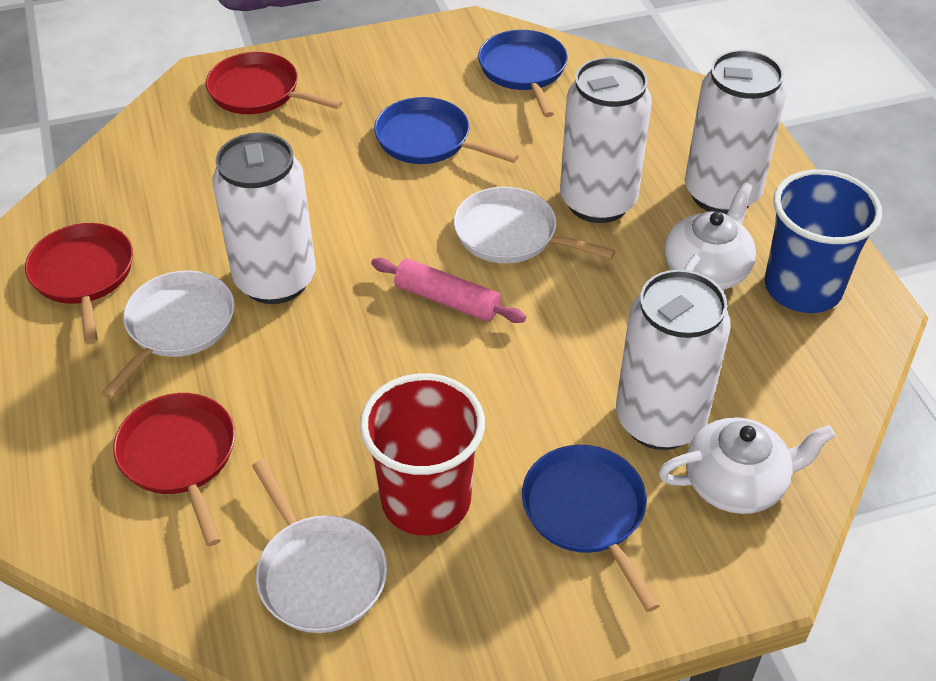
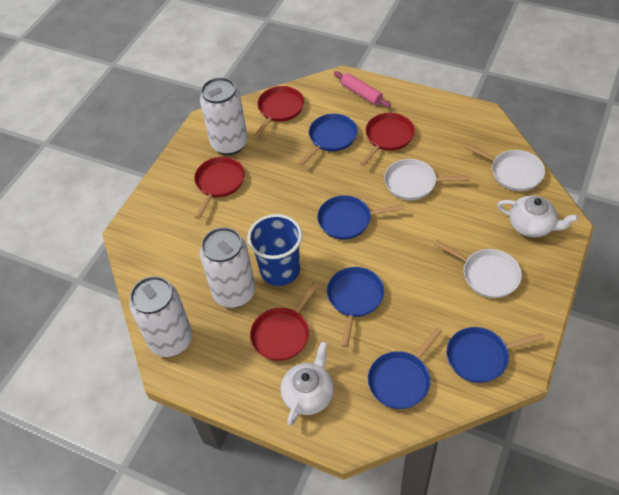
blue pan: [374,97,519,164] [478,30,568,117] [522,445,660,612] = 3 -> [299,114,358,166] [317,195,404,240] [327,267,384,347] [368,327,442,409] [446,327,545,383] = 5
red cup: [360,373,485,536] = 1 -> none = 0
red pan: [25,223,133,345] [113,393,235,546] [206,52,343,114] = 3 -> [194,157,245,219] [250,282,319,361] [254,86,304,138] [360,113,415,166] = 4
white can: [212,132,316,304] [560,57,652,223] [616,270,731,450] [685,50,786,214] = 4 -> [129,276,192,357] [200,77,248,155] [200,227,256,308] = 3

